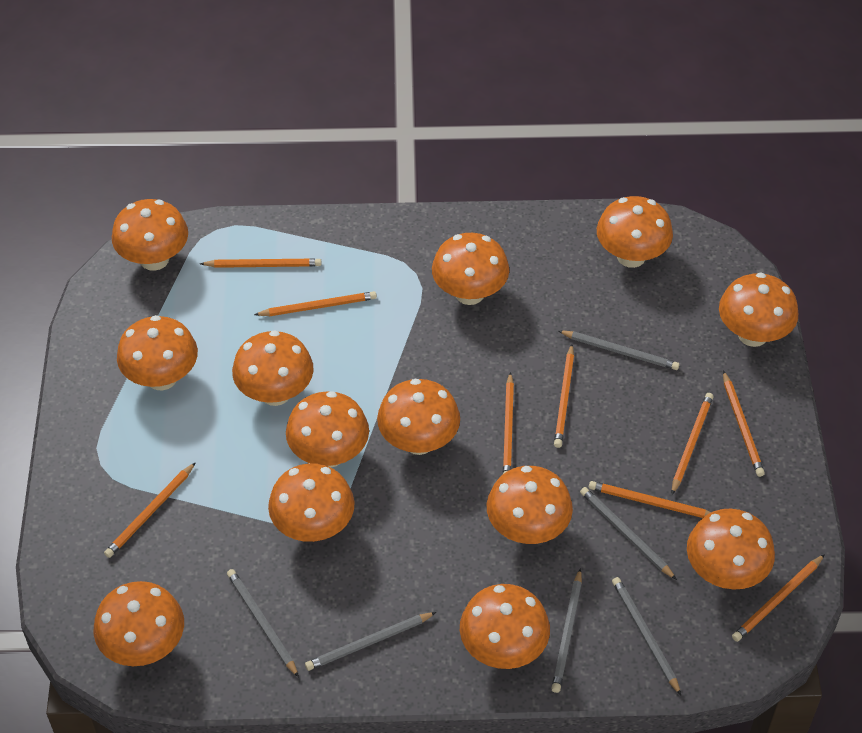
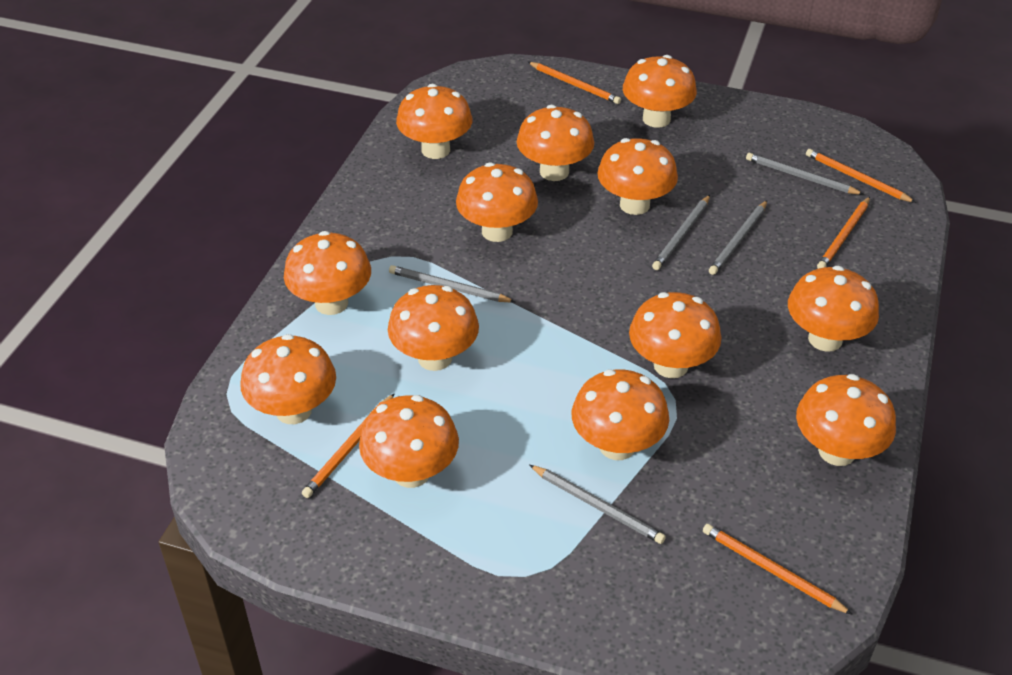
grey pencil: [227,569,299,677] [305,612,436,671] [551,568,582,693] [559,330,679,370] [580,487,677,580] [612,577,681,695] = 6 -> [389,265,515,302] [529,465,666,544] [652,195,710,270] [709,200,767,275] [746,153,864,195] = 5
orange pencil: [104,462,196,558] [200,259,322,268] [254,291,377,316] [503,372,514,474] [554,344,574,448] [589,481,711,518] [672,393,713,494] [723,371,765,477] [732,554,825,642] = 9 -> [302,393,395,498] [528,62,621,104] [703,524,853,615] [806,149,916,203] [817,197,870,269] = 5

